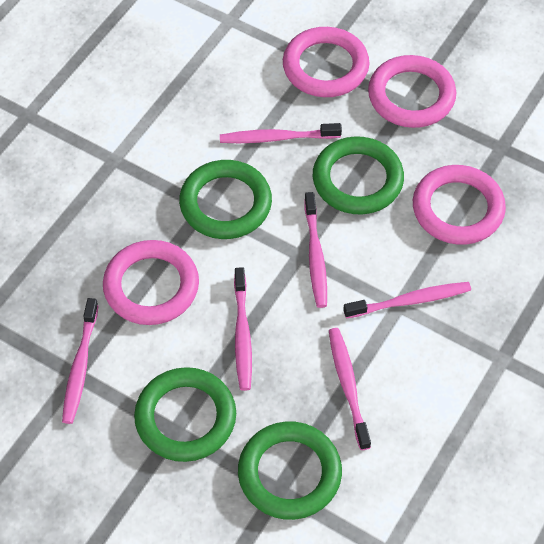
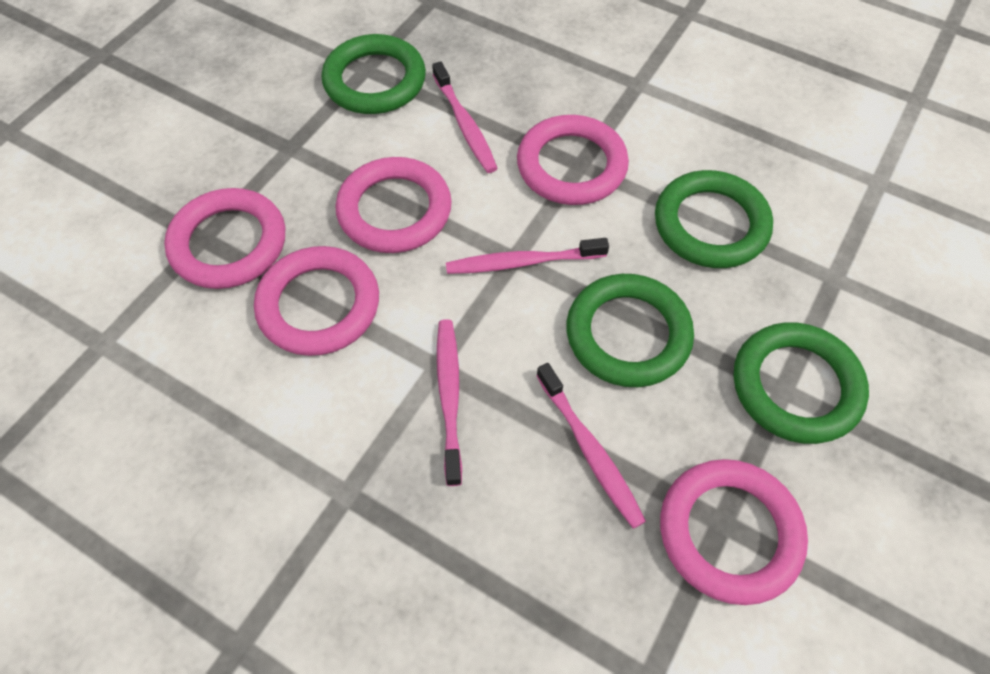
pink ring: [103,240,199,325] [283,27,370,97] [368,55,456,128] [413,165,506,245] = 4 -> [164,188,285,289] [254,246,379,356] [336,157,452,253] [517,115,629,205] [660,459,808,605] = 5
pink toothbrush: [62,298,99,424] [220,123,342,143] [234,267,252,391] [304,192,327,308] [329,328,371,450] [343,282,471,318] = 6 -> [432,61,498,173] [437,319,462,486] [446,238,609,274] [536,363,646,529] = 4

